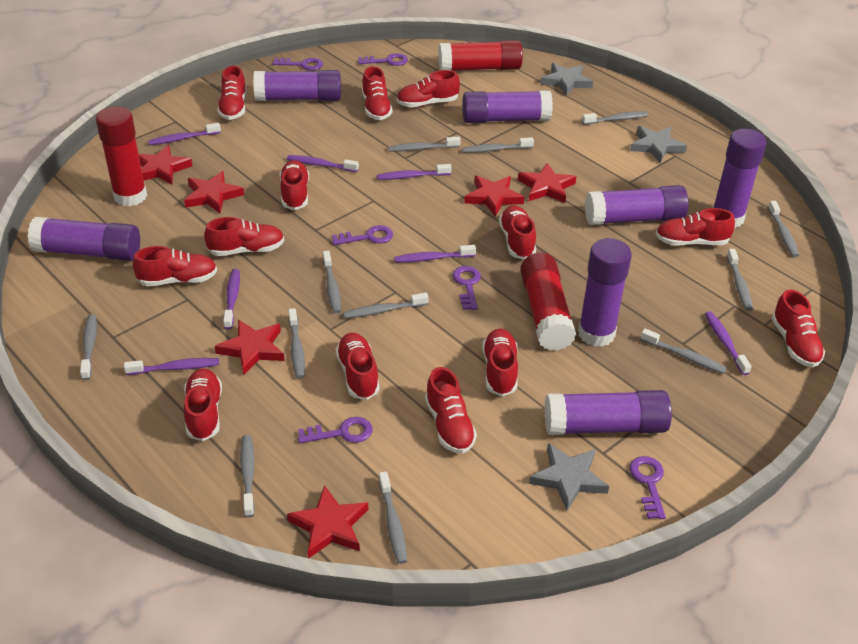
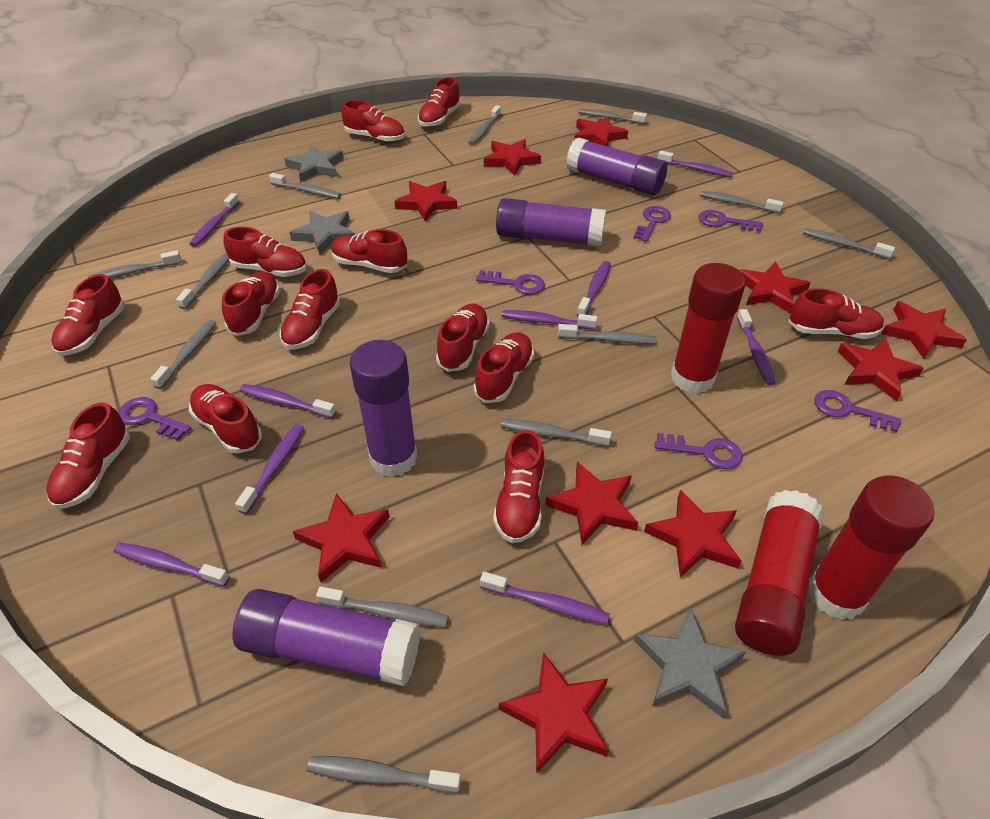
purple glue stick: [27,217,140,261] [253,70,341,101] [462,90,553,123] [544,390,672,435] [578,238,632,347] [585,185,689,225] [713,129,767,228] = 7 -> [232,589,420,686] [350,340,418,477] [496,198,606,247] [566,137,667,195] = 4
purple toothbrush: [124,358,219,375] [148,123,221,145] [223,269,240,329] [287,155,359,172] [377,164,451,180] [394,245,476,263] [705,311,752,375] = 7 -> [114,542,230,587] [189,193,240,247] [235,424,304,514] [240,384,336,418] [480,572,610,624] [502,310,597,330] [577,261,611,316] [658,151,732,177] [737,309,776,385] = 9
red star: [139,145,192,185] [184,171,244,213] [215,320,285,375] [287,485,368,558] [464,176,524,216] [518,163,577,203] = 6 -> [293,493,390,582] [395,181,457,222] [484,139,541,176] [499,652,609,774] [545,462,638,545] [574,116,628,146] [644,490,742,578] [739,262,810,313] [837,339,923,401] [882,301,967,359] = 10

